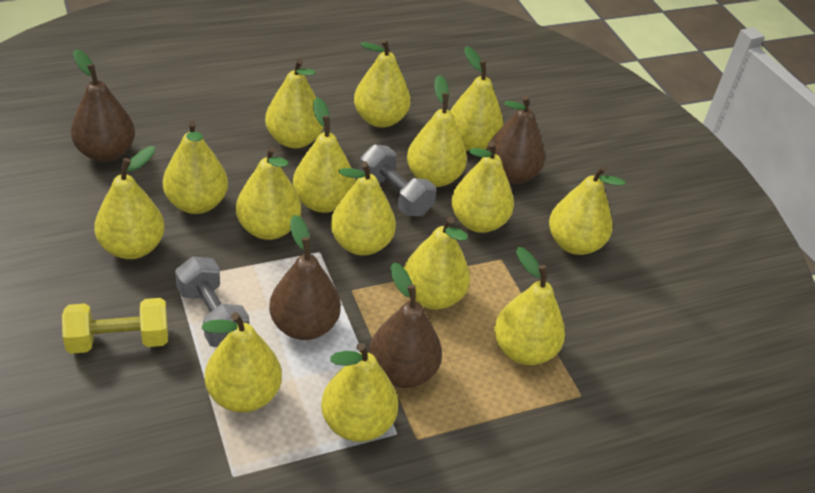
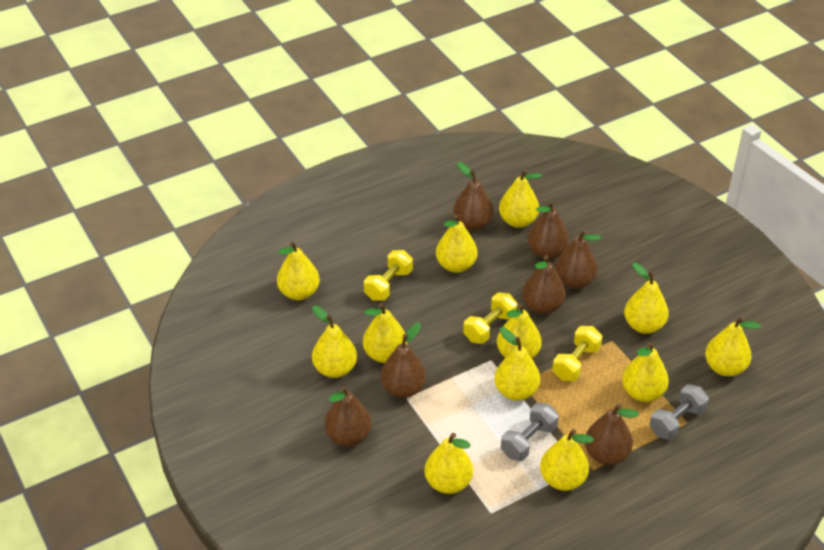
brown pear: [71,49,135,162] [269,215,341,340] [369,262,442,388] [487,95,545,184] = 4 -> [324,386,372,446] [380,323,426,398] [453,162,494,231] [522,255,566,314] [528,201,569,259] [555,230,601,289] [585,404,639,465] = 7
yellow dumbbell: [62,298,168,354] = 1 -> [364,250,413,301] [463,292,517,344] [552,326,603,381] = 3
yellow pear: [94,146,165,259] [163,120,228,214] [201,312,282,413] [236,146,301,240] [265,58,324,148] [293,97,356,213] [321,343,398,442] [331,161,396,256] [354,38,411,128] [404,216,470,309] [407,75,467,187] [450,46,504,151] [451,141,514,233] [494,247,565,365] [549,165,626,255] = 15 -> [277,241,320,300] [312,306,357,378] [363,303,407,363] [425,433,473,494] [436,214,478,273] [494,327,540,401] [497,303,542,358] [499,169,542,228] [540,429,594,491] [622,342,669,402] [624,263,669,334] [705,316,761,376] = 12

